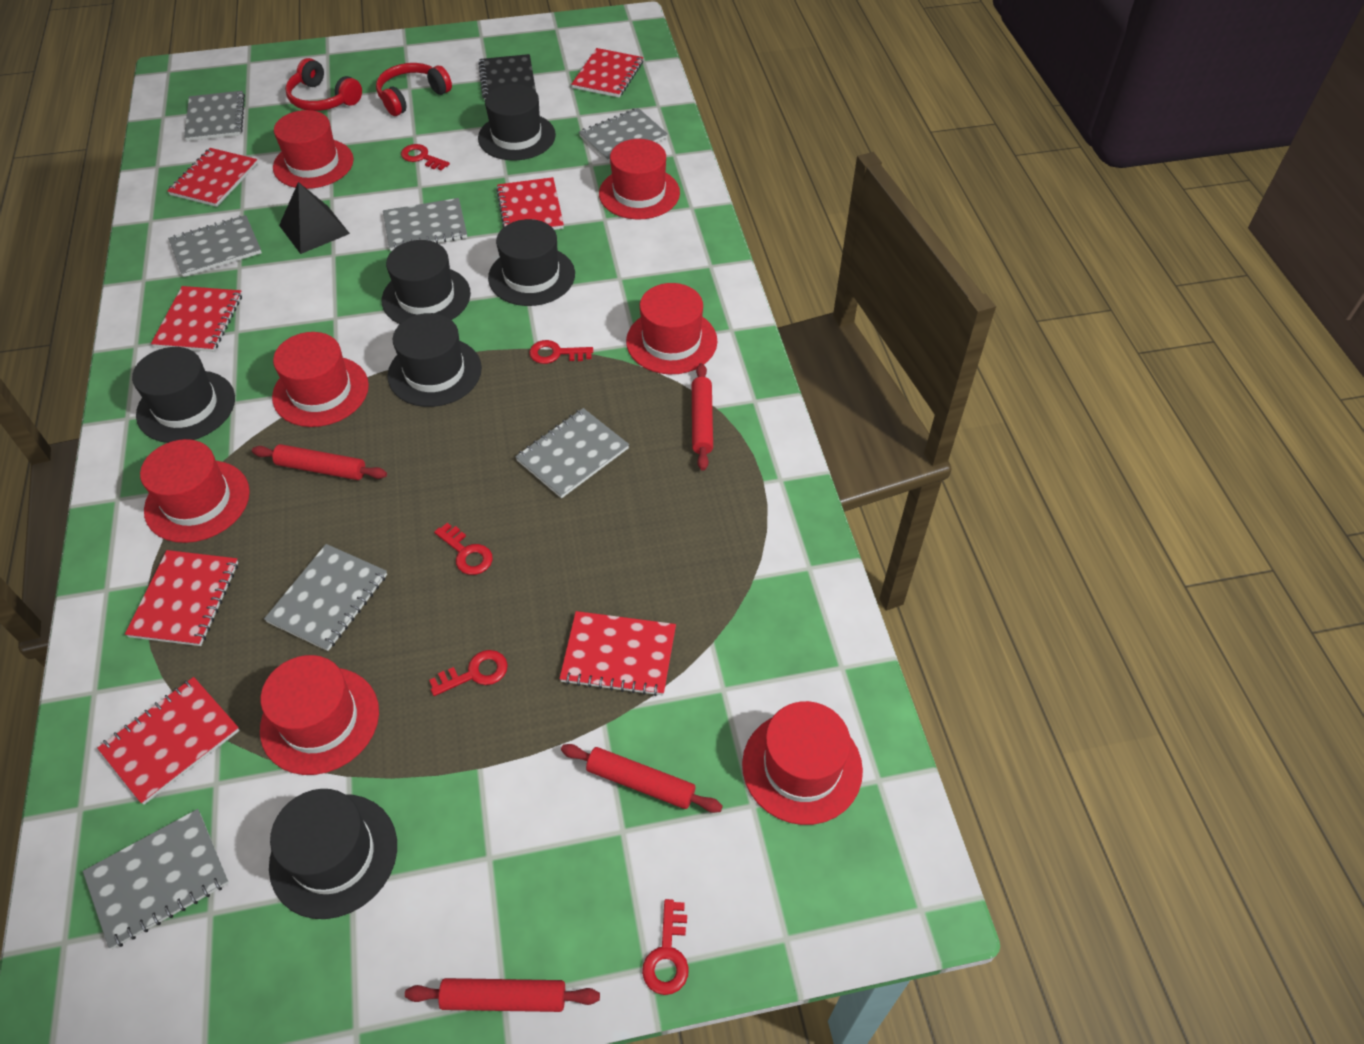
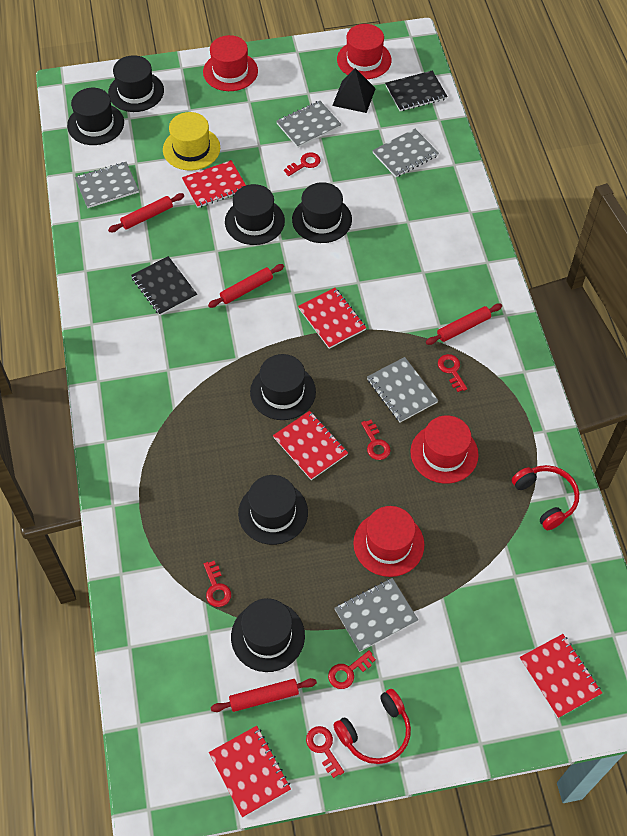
black hat: [132,347,235,443] [269,789,397,919] [382,240,471,324] [387,313,482,407] [478,84,556,161] [488,219,575,306] = 6 -> [67,88,124,145] [108,55,164,112] [225,184,285,245] [231,598,305,672] [238,475,308,545] [250,354,316,420] [292,182,352,243] = 7
black notebook: [478,54,536,99] = 1 -> [131,256,197,316] [385,71,448,111] = 2
grey notebook: [83,809,229,949] [168,215,262,277] [184,91,245,141] [264,544,387,651] [383,198,467,251] [515,408,629,498] [579,108,668,163] = 7 -> [75,162,139,208] [276,101,342,148] [335,578,418,652] [367,357,438,422] [372,129,439,177] = 5
red hat: [140,439,250,543] [260,655,379,775] [272,332,369,427] [273,110,354,189] [599,139,680,220] [626,283,717,374] [742,701,863,825] = 7 -> [203,35,258,91] [337,24,392,79] [353,506,424,577] [410,415,479,484] = 4
red key: [401,144,450,171] [429,650,507,696] [434,523,493,575] [529,340,593,364] [642,899,689,995] = 5 -> [204,561,231,607] [284,152,321,176] [306,726,344,778] [328,650,376,689] [361,420,391,460] [438,354,467,392] = 6
red notebook: [97,677,240,805] [125,550,238,646] [151,286,242,352] [167,148,258,207] [496,177,564,230] [559,611,676,696] [571,48,643,97] = 7 -> [182,160,246,208] [209,726,291,817] [273,411,348,480] [298,288,366,349] [520,634,602,718] = 5
yellow hat: none = 0 -> [163,112,220,171] = 1

